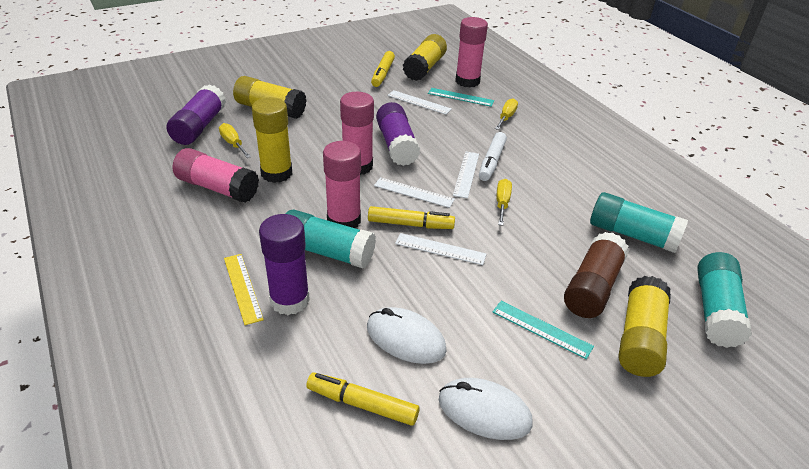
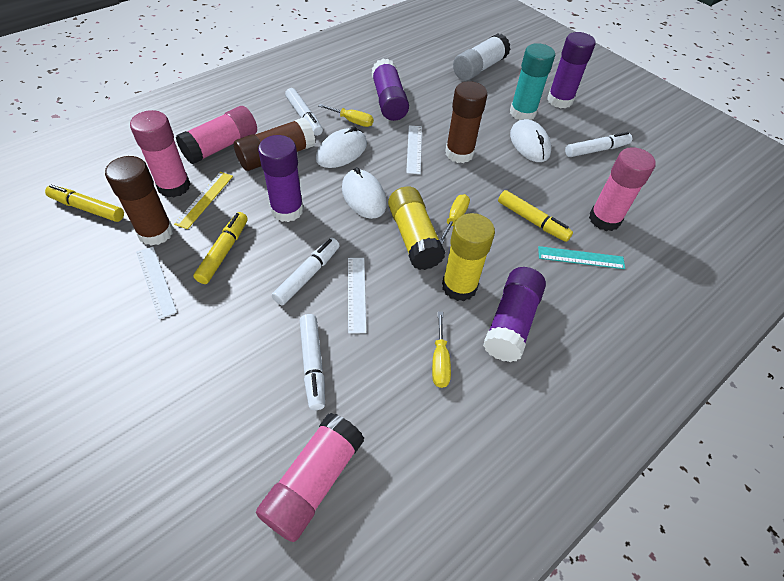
brown glue stick: [564,232,629,318] = 1 -> [105,156,173,246] [234,117,315,171] [445,81,488,163] = 3
purple glue stick: [166,85,226,145] [259,214,310,315] [376,102,420,166] = 3 -> [258,135,304,222] [371,59,409,121] [483,267,546,362] [547,32,596,108] = 4
turquoise glue stick: [285,209,376,268] [590,192,688,253] [697,252,752,348] = 3 -> [510,43,555,120] = 1
turquoise ruler: [428,88,494,107] [492,301,594,359] = 2 -> [538,246,625,269] = 1
white glue stick: none = 0 -> [453,33,510,81] = 1
white marker: [479,132,507,181] = 1 -> [272,238,340,305] [285,88,323,136] [300,314,325,410] [565,132,632,157] = 4
white mouse: [367,307,447,364] [439,378,533,440] = 2 -> [316,126,367,168] [342,167,387,219] [510,119,551,162] = 3
white ruler: [374,177,455,208] [387,90,452,115] [395,233,487,265] [453,152,479,198] = 4 -> [136,247,177,319] [348,258,366,334] [406,125,422,174] = 3
yellow glue stick: [233,76,307,119] [252,97,292,183] [403,34,447,81] [619,276,671,377] = 4 -> [388,186,446,270] [442,213,495,301] = 2

